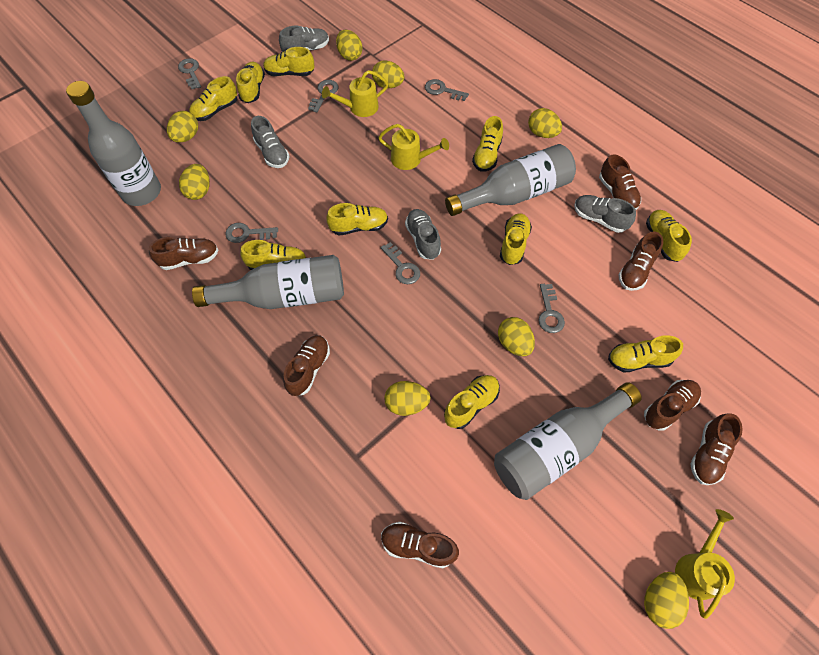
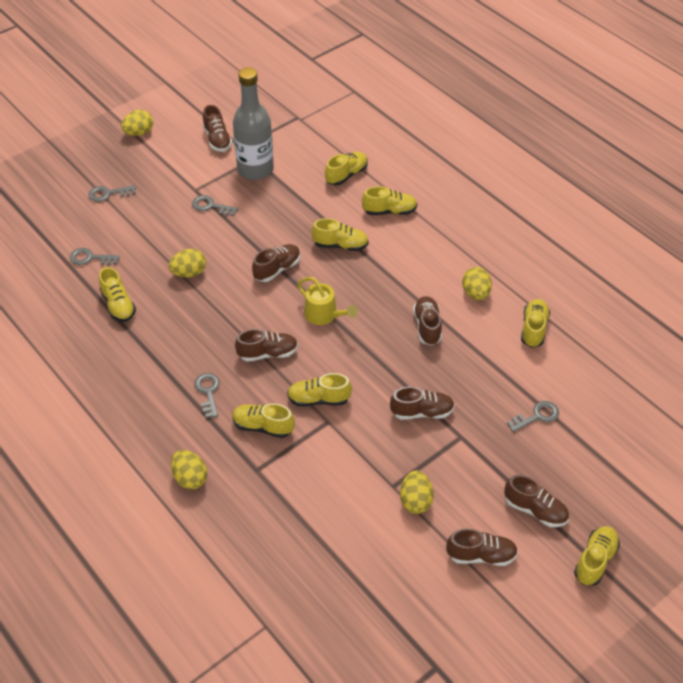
grey bottle: [66,81,161,206] [192,255,344,309] [445,144,576,216] [494,382,642,500] = 4 -> [233,67,274,180] = 1
grey key: [178,58,201,89] [225,223,278,243] [308,80,338,112] [381,242,420,284] [425,79,469,101] [538,284,565,333] = 6 -> [70,248,120,265] [88,185,136,202] [192,195,238,216] [194,373,220,418] [507,401,559,432] = 5
grey shoe: [251,116,290,168] [279,25,329,52] [405,209,441,260] [574,195,636,233] = 4 -> none = 0
yellow egg: [167,111,198,143] [179,164,210,200] [336,30,362,61] [372,60,405,88] [385,381,431,416] [498,317,535,356] [528,108,562,138] [644,572,689,629] = 8 -> [121,110,153,136] [169,249,206,277] [171,450,207,489] [400,470,434,514] [462,267,492,300] = 5
yellow shoe: [189,76,237,121] [236,62,265,103] [240,240,306,270] [263,47,315,76] [326,203,388,235] [444,375,500,429] [472,116,503,172] [500,213,532,265] [608,335,683,372] [646,210,692,262] = 10 -> [99,267,136,322] [232,403,295,438] [287,373,352,407] [311,218,369,251] [325,152,368,185] [362,186,417,215] [521,299,550,348] [574,526,620,586] = 8
yellow watering can: [322,70,388,117] [378,124,449,170] [675,509,735,619] = 3 -> [297,277,358,325] = 1

